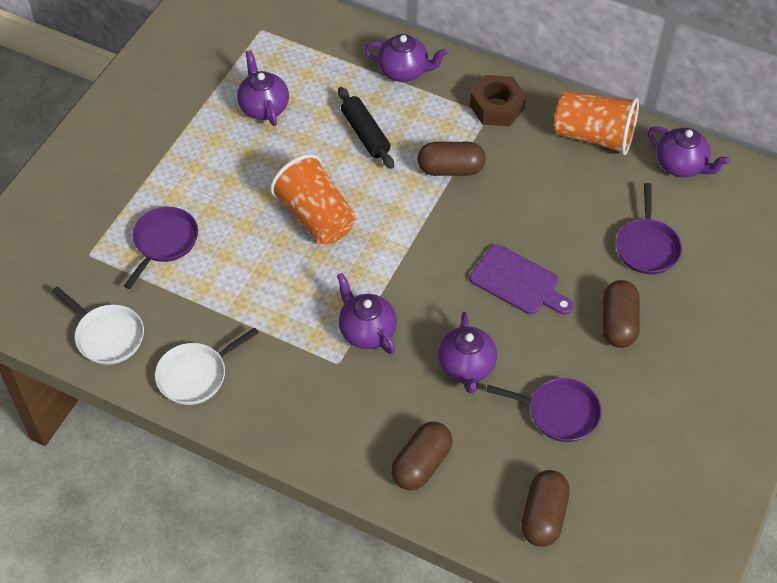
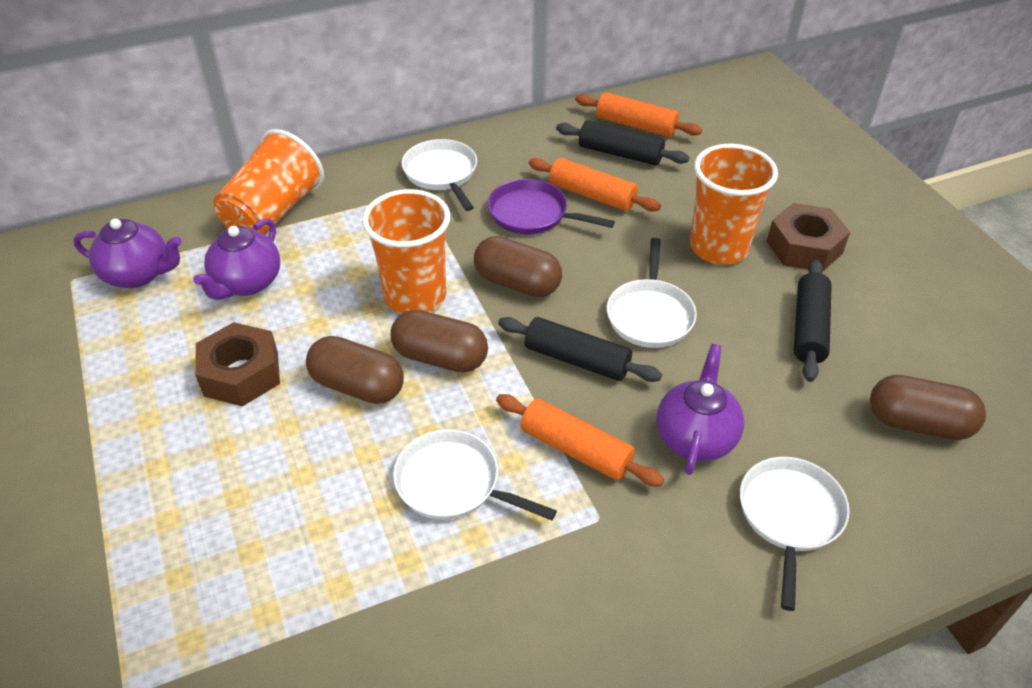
black rolling pin: [338,87,394,169] = 1 -> [498,317,662,382] [556,120,690,166] [794,259,832,382] = 3
brown nut: [469,75,526,126] = 1 -> [195,322,280,407] [767,203,850,272] = 2
orange cup: [270,154,356,244] [554,91,639,155] = 2 -> [214,129,324,235] [362,189,450,314] [690,144,778,264] = 3
orange rolling pin: none = 0 -> [496,394,664,486] [529,158,661,212] [575,92,702,137] = 3
purple cutting board: [470,244,573,315] = 1 -> none = 0
purple pan: [124,207,198,289] [486,378,602,442] [616,183,682,274] = 3 -> [488,179,615,234] = 1
purple teapot: [237,50,289,126] [337,273,397,354] [364,34,448,82] [438,312,497,393] [648,126,730,177] = 5 -> [73,218,182,288] [193,218,280,300] [656,344,744,475] = 3
white pan: [52,287,144,365] [155,328,259,405] = 2 -> [393,430,557,521] [401,139,477,211] [607,238,697,348] [740,457,850,611] = 4

